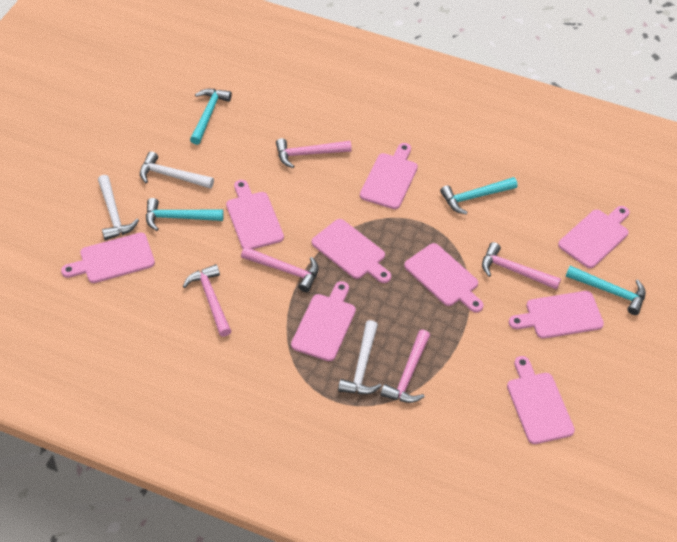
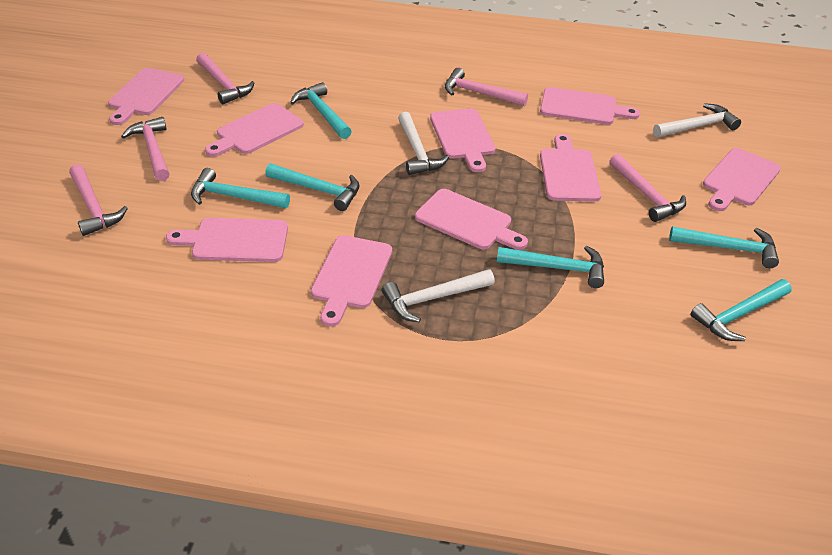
turquoise hammer: [146,198,224,231] [190,89,232,145] [440,177,518,215] [566,266,646,315] = 4 -> [191,168,290,208] [265,163,359,211] [290,82,352,139] [497,246,604,288] [669,227,779,268] [691,279,792,341] = 6

